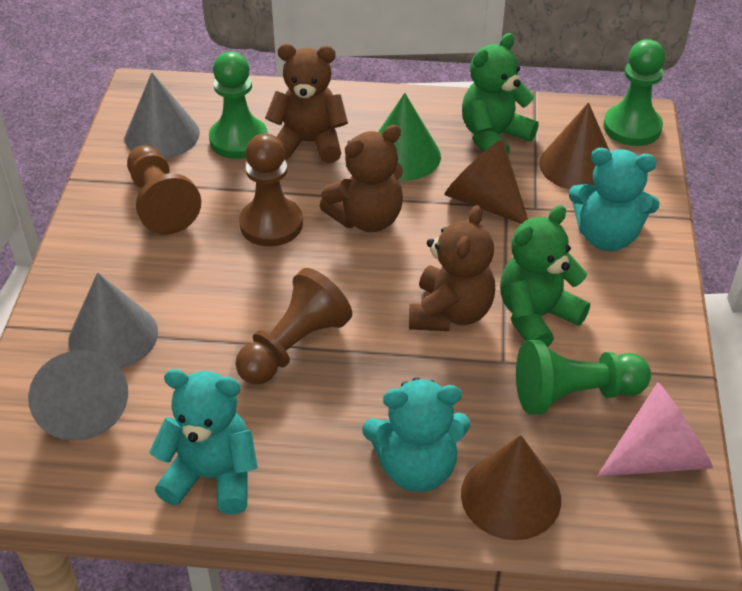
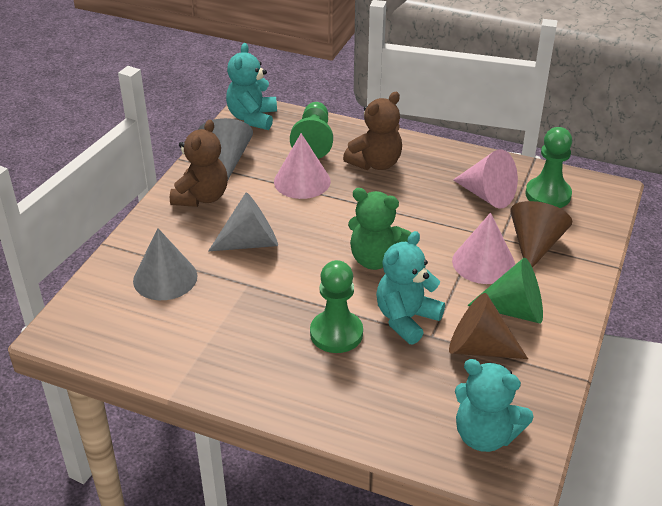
brown cone: [444,139,528,224] [461,435,561,540] [539,102,610,190] = 3 -> [449,293,528,359] [510,201,572,268] = 2
brown pawn: [127,145,201,235] [235,268,352,385] [239,134,303,246] = 3 -> none = 0
brown teddy bear: [265,44,348,163] [320,125,403,232] [409,205,495,331] = 3 -> [170,120,228,207] [343,92,402,170] = 2
green teddy bear: [462,33,539,155] [500,205,590,347] = 2 -> [348,188,412,270] = 1
pink cone: [597,382,713,477] = 1 -> [274,133,331,199] [452,213,515,284] [453,149,518,209] = 3

